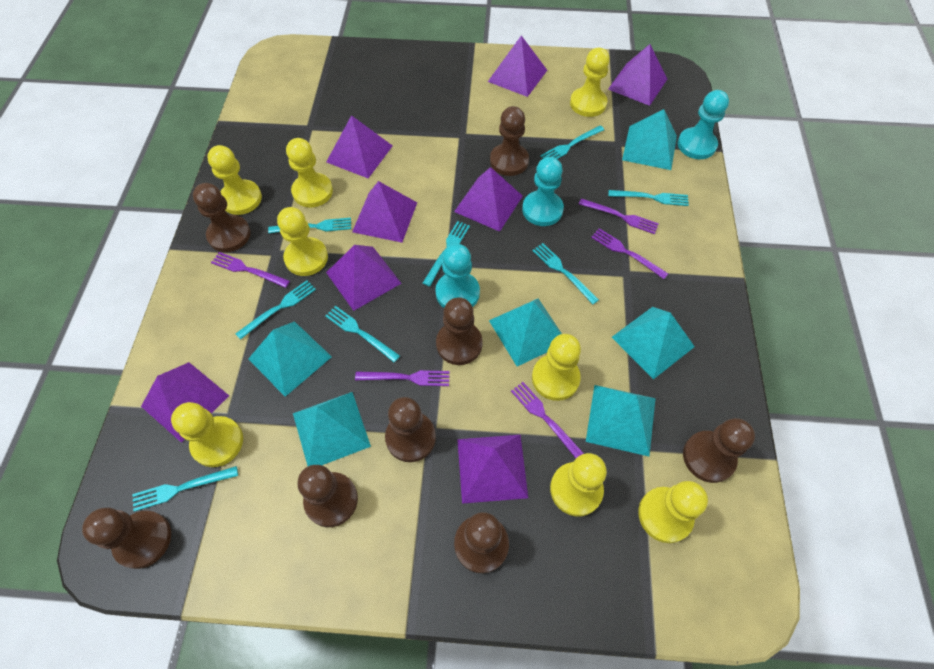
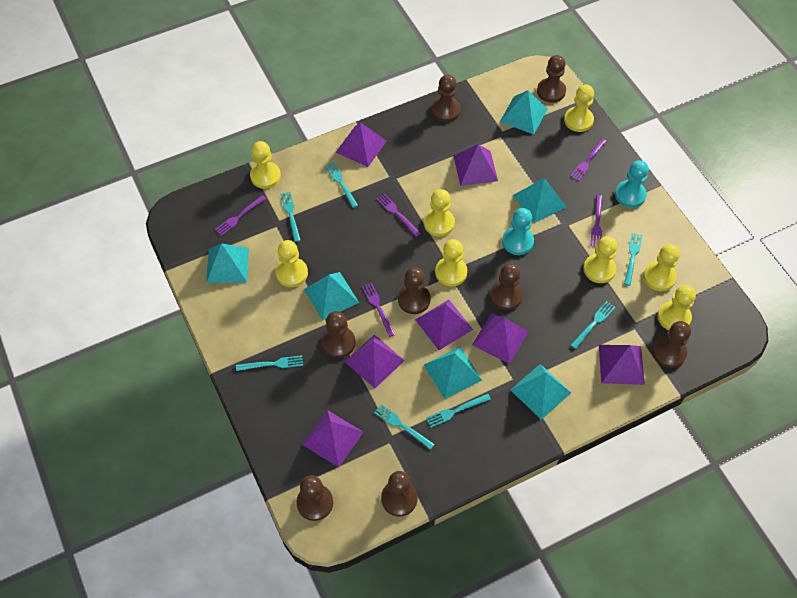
purple pyramid: [141,362,229,443] [326,115,393,178] [326,245,402,311] [352,181,417,243] [454,167,523,232] [457,435,528,504] [488,35,547,97] [608,44,667,106] = 8 -> [302,410,364,467] [336,123,387,167] [345,334,405,388] [415,300,473,350] [454,144,498,186] [472,313,529,364] [599,345,645,385] = 7
turquoise fork: [132,466,238,511] [235,280,316,340] [268,218,351,233] [325,306,400,362] [423,221,470,287] [532,243,599,304] [540,126,604,159] [608,190,689,206] = 8 -> [236,355,303,371] [280,192,301,242] [325,162,358,208] [374,404,435,450] [426,394,491,428] [571,301,615,349] [624,233,643,286] = 7
turquoise pawn: [435,244,480,308] [522,157,564,226] [678,90,729,159] = 3 -> [502,208,534,255] [615,160,649,208] = 2

